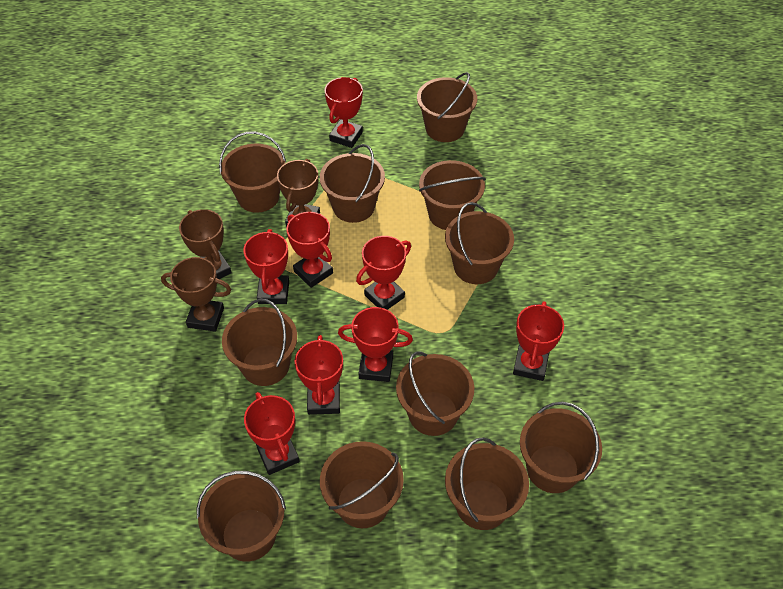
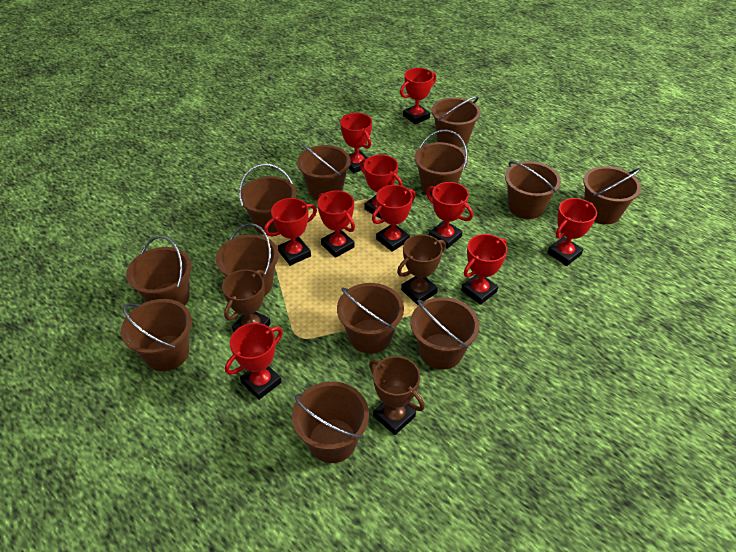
brown bucket: [197,471,286,562] [219,131,286,213] [222,299,297,386] [320,144,385,223] [320,441,404,528] [396,351,474,436] [417,72,477,142] [419,160,486,230] [445,202,514,284] [445,437,529,530] [520,402,602,493] = 11 -> [121,299,192,371] [126,236,192,306] [216,223,279,296] [239,164,296,235] [292,382,369,463] [297,143,351,200] [337,283,404,354] [410,297,479,370] [415,130,468,197] [431,96,481,148] [505,161,561,219] [583,166,641,224] = 12
red trophy: [244,229,289,304] [244,392,299,475] [286,212,333,288] [294,335,343,415] [325,77,363,148] [338,307,413,382] [356,236,411,310] [513,301,564,381] = 8 -> [225,323,283,400] [264,198,317,266] [317,190,355,258] [340,113,372,173] [360,155,403,219] [372,185,416,252] [400,68,436,124] [426,182,473,249] [461,234,507,305] [547,198,597,266] = 10

